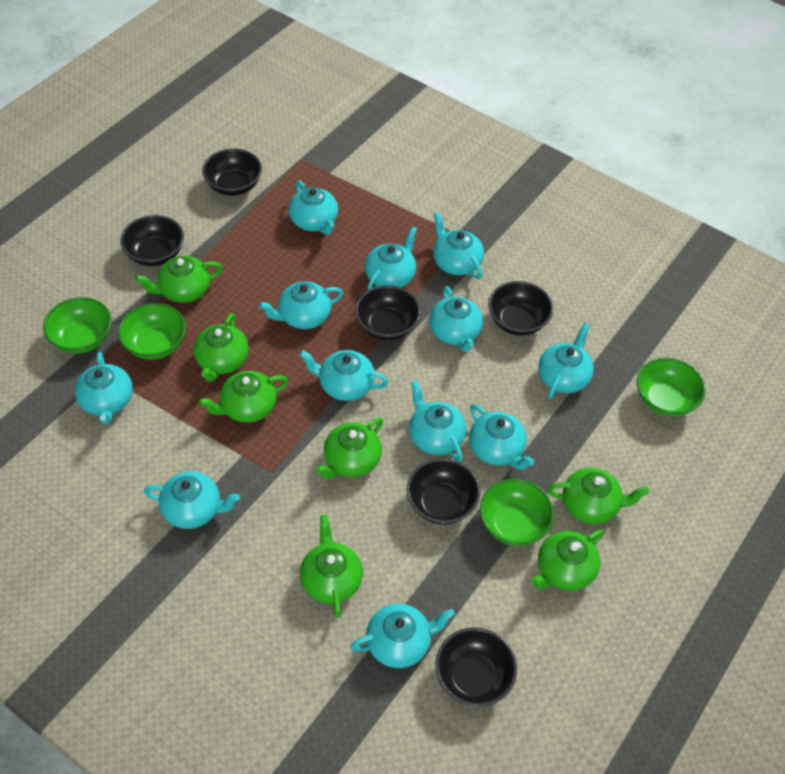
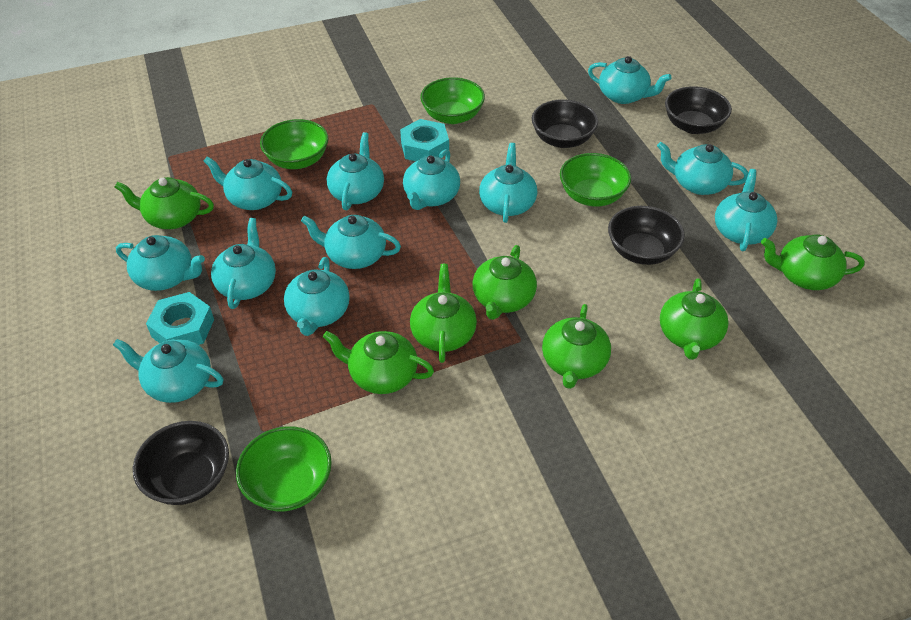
black bowl: [120,215,184,266] [202,148,262,196] [355,285,421,340] [407,458,481,525] [435,627,517,707] [488,281,553,336] = 6 -> [133,421,229,505] [532,99,598,148] [608,206,685,265] [665,86,732,134] = 4
turquoise nut: none = 0 -> [146,292,214,345] [400,119,449,161] = 2

